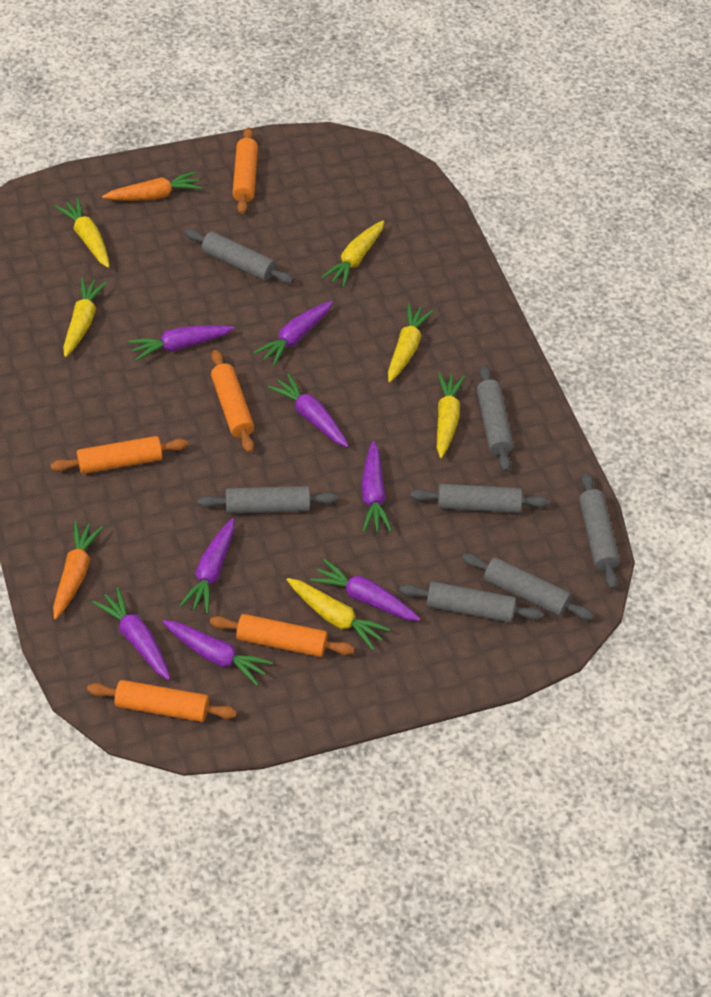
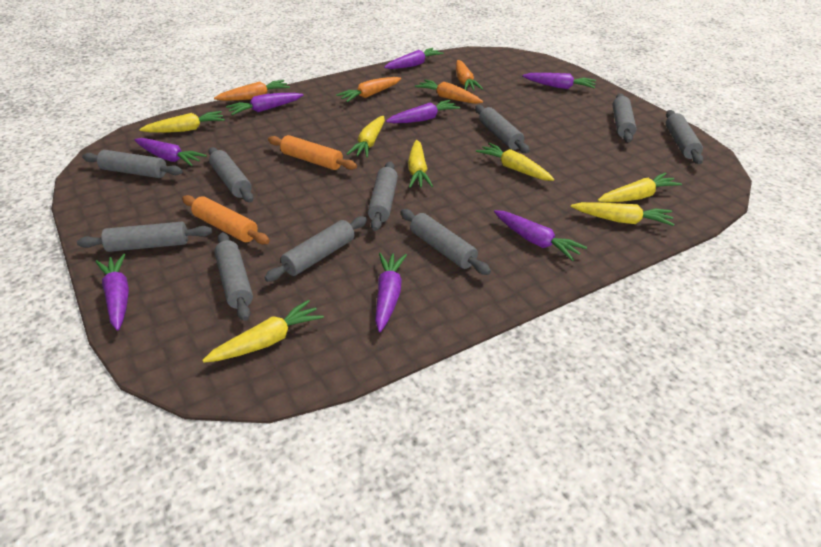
grey rolling pin: [185,229,293,284] [198,486,338,514] [399,581,543,623] [410,484,549,513] [462,553,593,620] [477,365,513,472] [579,472,620,589] = 7 -> [77,222,212,252] [82,150,183,178] [208,147,253,202] [214,232,253,321] [264,216,367,282] [368,161,398,231] [400,209,491,275] [475,105,530,153] [612,93,637,143] [666,110,703,164] = 10
orange carrot: [53,521,103,620] [102,171,202,201] = 2 -> [214,80,290,101] [336,77,401,102] [415,79,483,104] [456,60,483,90] = 4
orange rolling pin: [50,436,188,474] [87,680,237,722] [210,614,355,657] [211,350,254,453] [232,127,258,214] = 5 -> [182,195,270,244] [268,135,357,170] = 2
yellow carrot: [55,198,110,268] [63,278,107,357] [287,578,390,650] [322,220,384,288] [388,304,433,382] [437,372,465,458] = 6 -> [139,111,225,133] [202,300,324,363] [347,116,385,158] [408,140,433,188] [476,143,554,181] [571,202,674,226] [598,172,682,203] = 7

